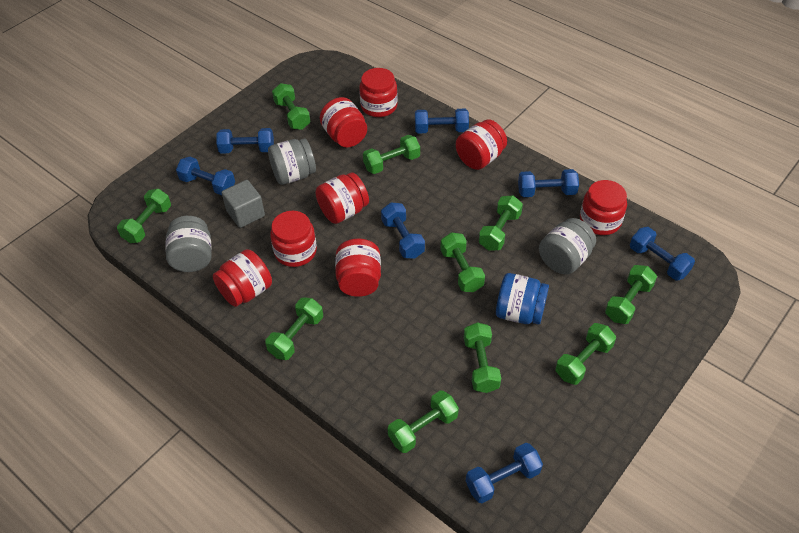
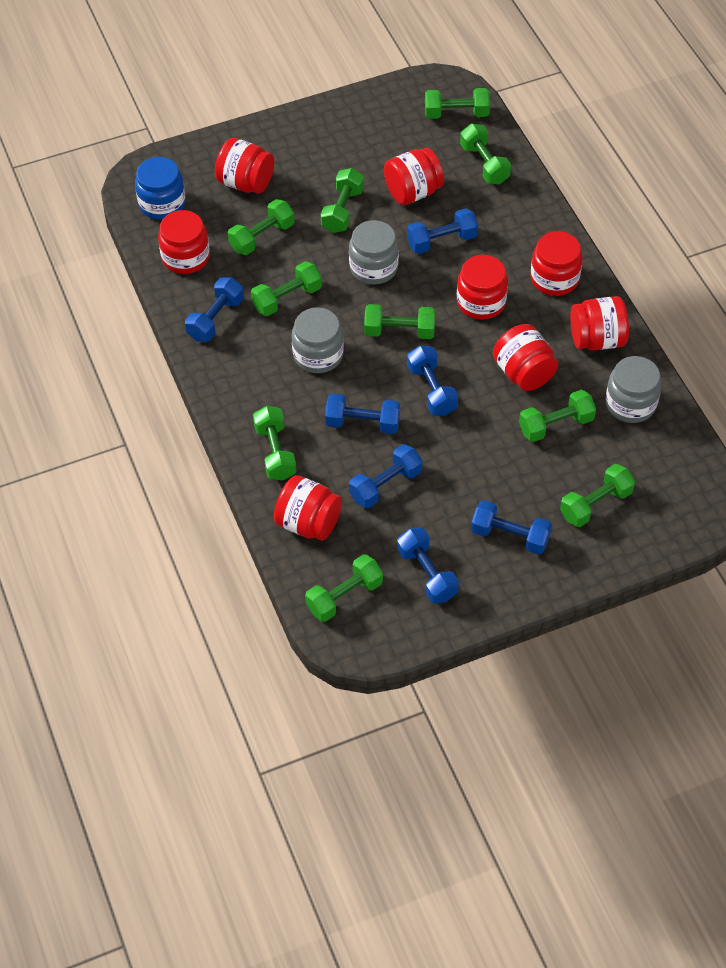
grey cube: [222,180,265,228] = 1 -> none = 0

